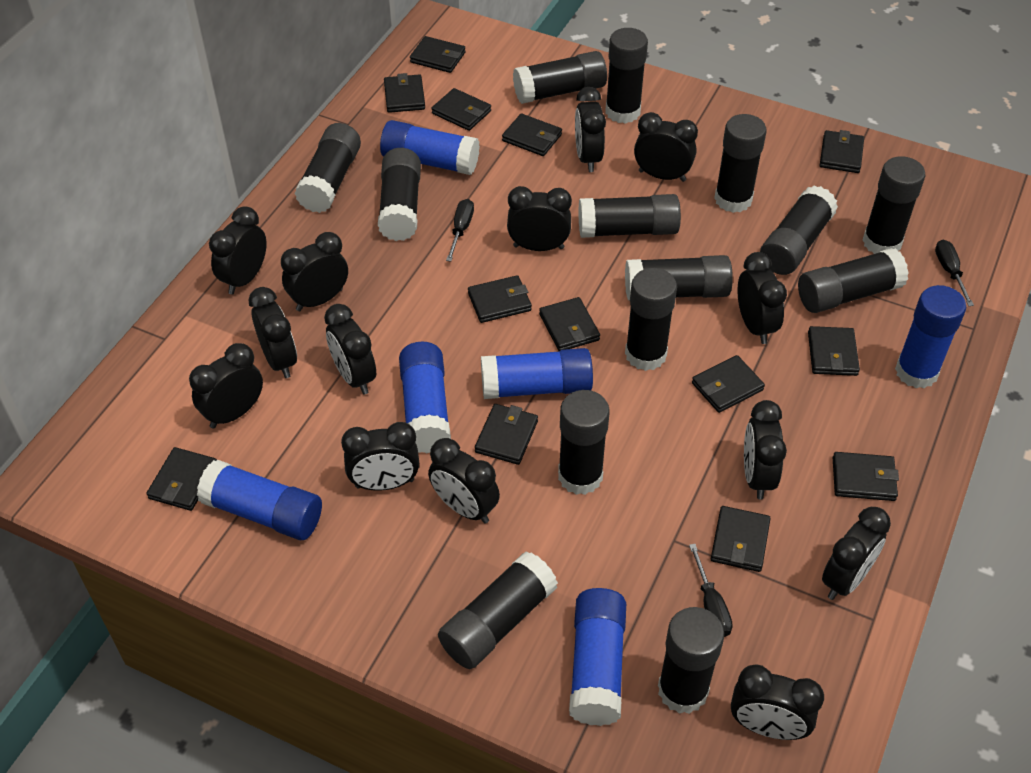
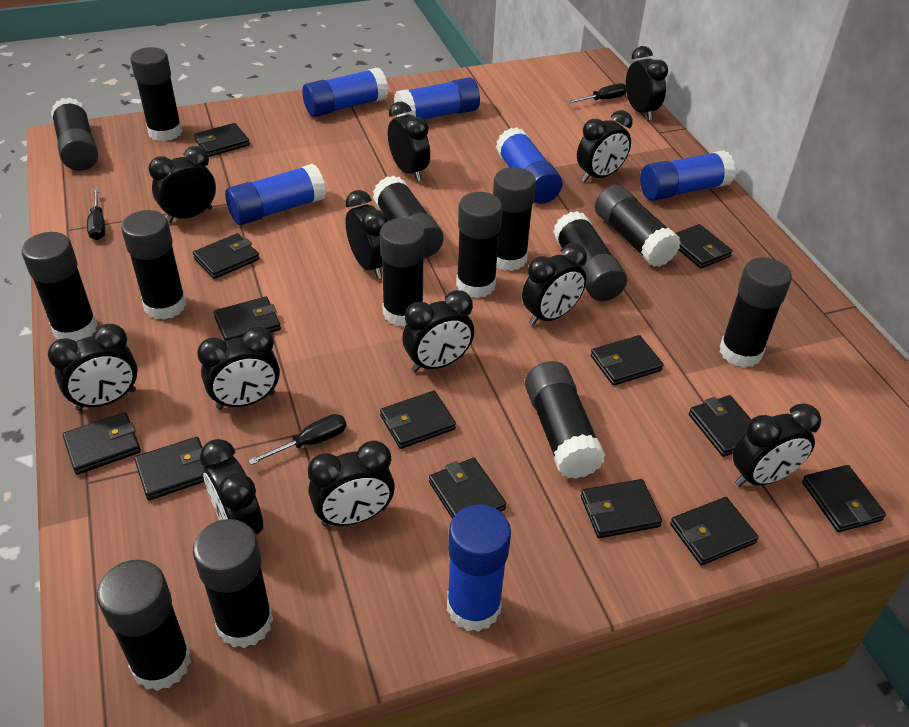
black clock: [189,343,263,429] [209,206,267,294] [249,287,297,378] [281,232,348,311] [324,304,376,395] [341,422,419,491] [428,438,500,524] [507,186,572,251] [575,87,606,172] [634,112,698,182] [731,664,824,740] [738,252,787,344] [744,400,787,500] [822,507,891,600] = 14 -> [48,324,138,411] [149,146,216,223] [197,326,280,410] [200,439,263,534] [308,441,395,527] [346,190,388,279] [388,102,430,181] [402,290,474,372] [522,243,587,326] [577,110,633,182] [626,46,668,120] [733,403,821,487] = 12

